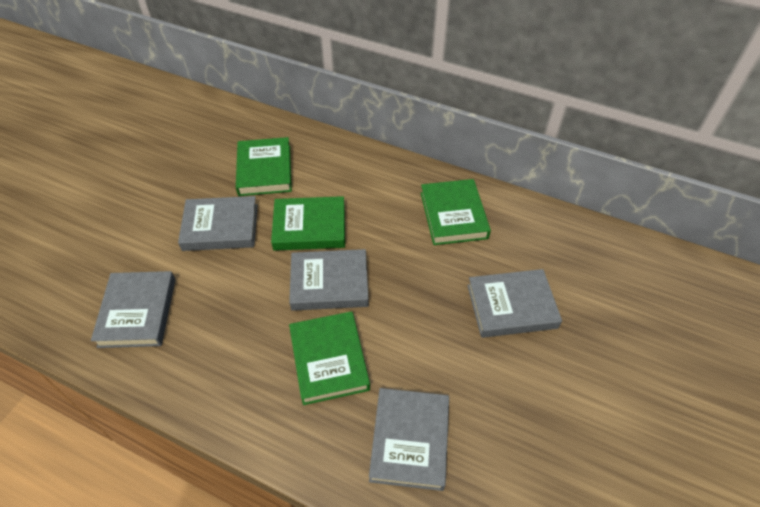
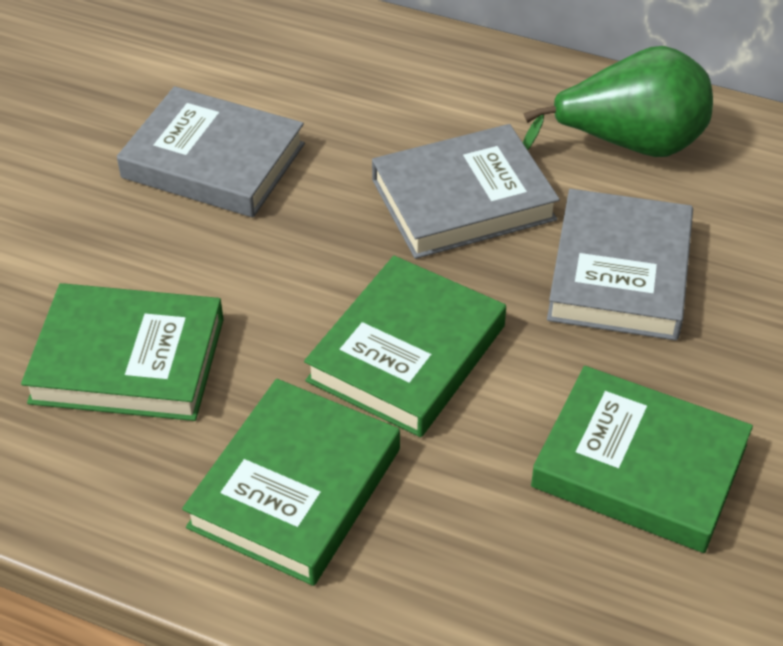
green pear: none = 0 -> [523,46,713,157] = 1
grey book: [91,271,175,348] [178,196,258,251] [289,249,369,311] [369,388,449,491] [467,269,562,338] = 5 -> [117,86,305,218] [372,124,560,259] [547,189,693,340] = 3

